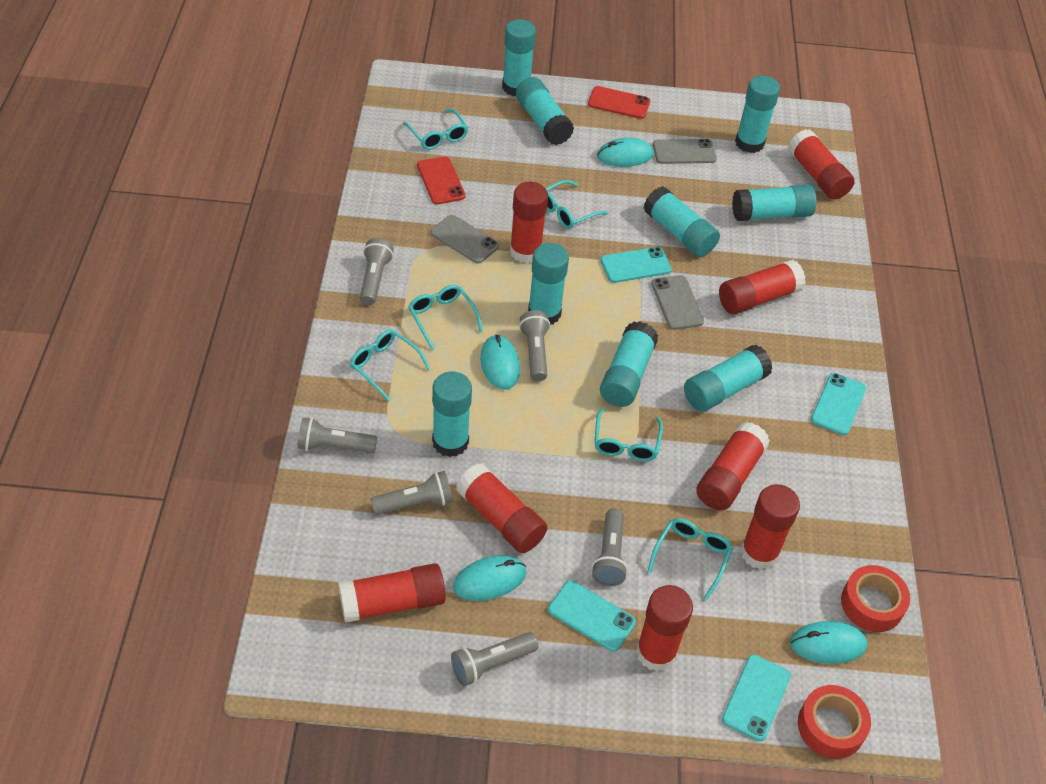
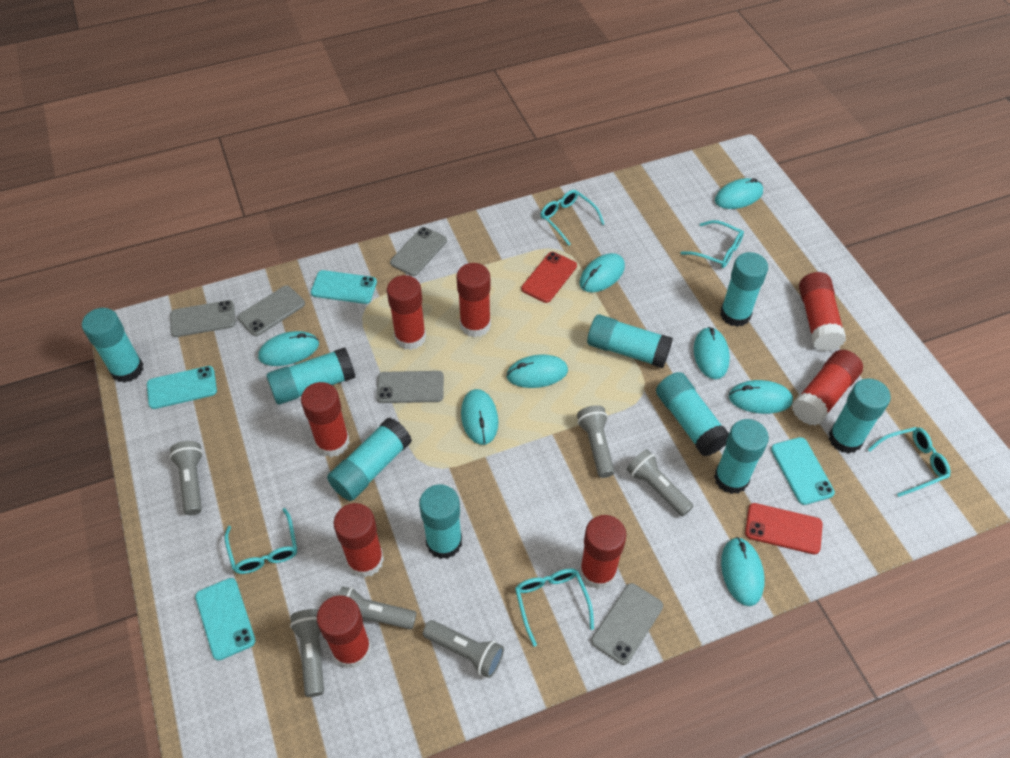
grey phone: [431,215,499,264] [651,275,704,330] [653,139,716,164] = 3 -> [170,300,236,337] [237,285,305,336] [376,371,444,403] [390,227,447,276] [591,583,663,665] = 5
red tape: [798,685,871,759] [841,565,910,632] = 2 -> none = 0
turquoise glasses: [350,330,431,402] [403,109,468,150] [408,285,483,350] [546,180,609,229] [594,408,663,461] [647,518,733,600] = 6 -> [225,508,297,574] [515,568,594,647] [541,190,604,245] [681,220,744,268] [868,427,950,497] = 5
turquoise mouse: [453,555,526,601] [480,334,520,390] [597,138,654,167] [790,621,867,664] = 4 -> [258,331,319,366] [461,389,498,445] [506,354,568,388] [579,253,625,292] [694,327,730,379] [715,178,763,209] [721,537,765,606] [729,380,793,414] = 8

